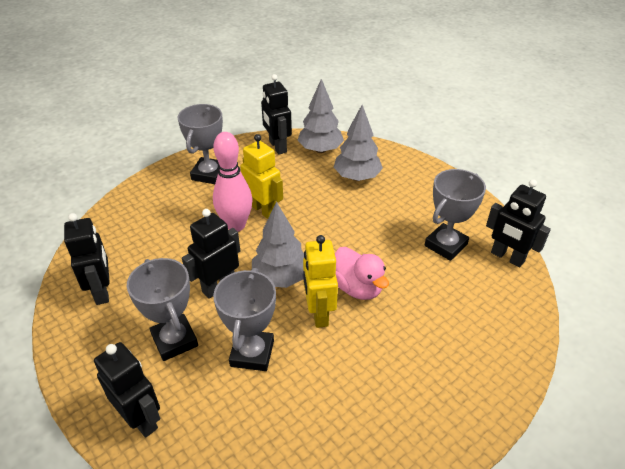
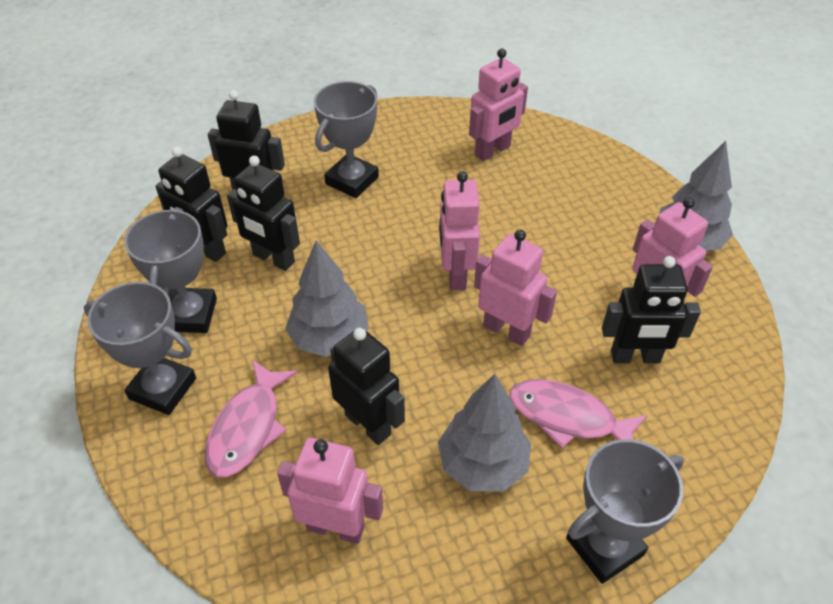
pink bowling pin: [213,132,253,232] = 1 -> none = 0
pink duck: [335,247,389,300] = 1 -> none = 0
pink fish: none = 0 -> [205,359,298,478] [510,379,647,448] = 2
pink robot: none = 0 -> [277,438,383,544] [439,171,480,290] [469,48,528,161] [474,230,557,346] [632,197,713,297] = 5
yellow robot: [241,134,283,219] [303,235,338,328] = 2 -> none = 0

